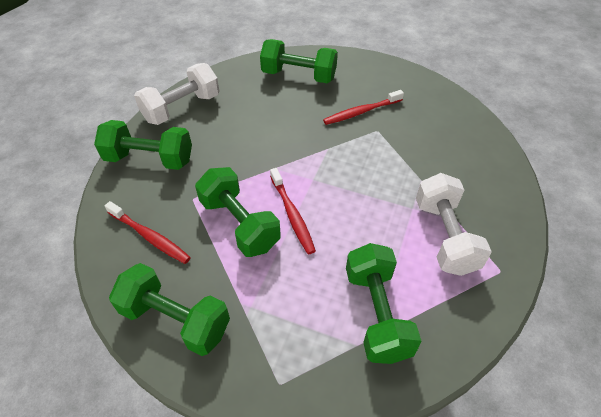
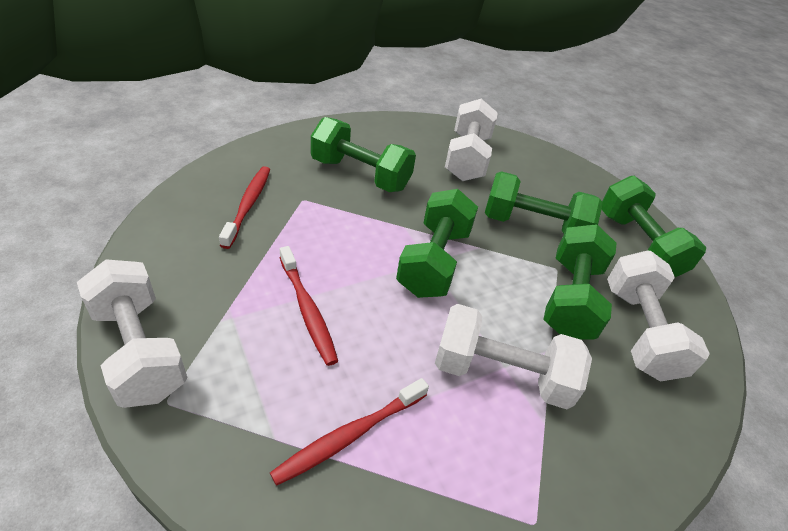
white dumbbell: [134,63,219,125] [416,173,492,276] = 2 -> [77,259,188,408] [435,304,592,409] [445,99,498,181] [607,250,710,382] = 4

